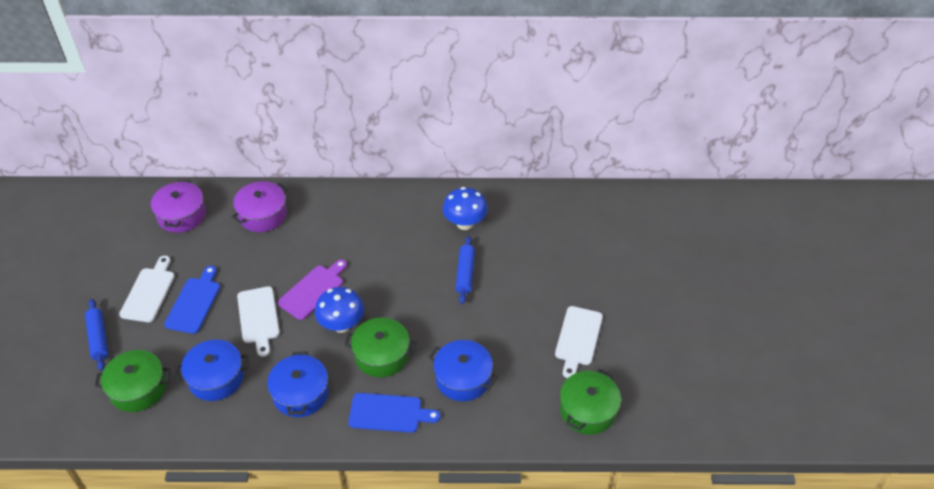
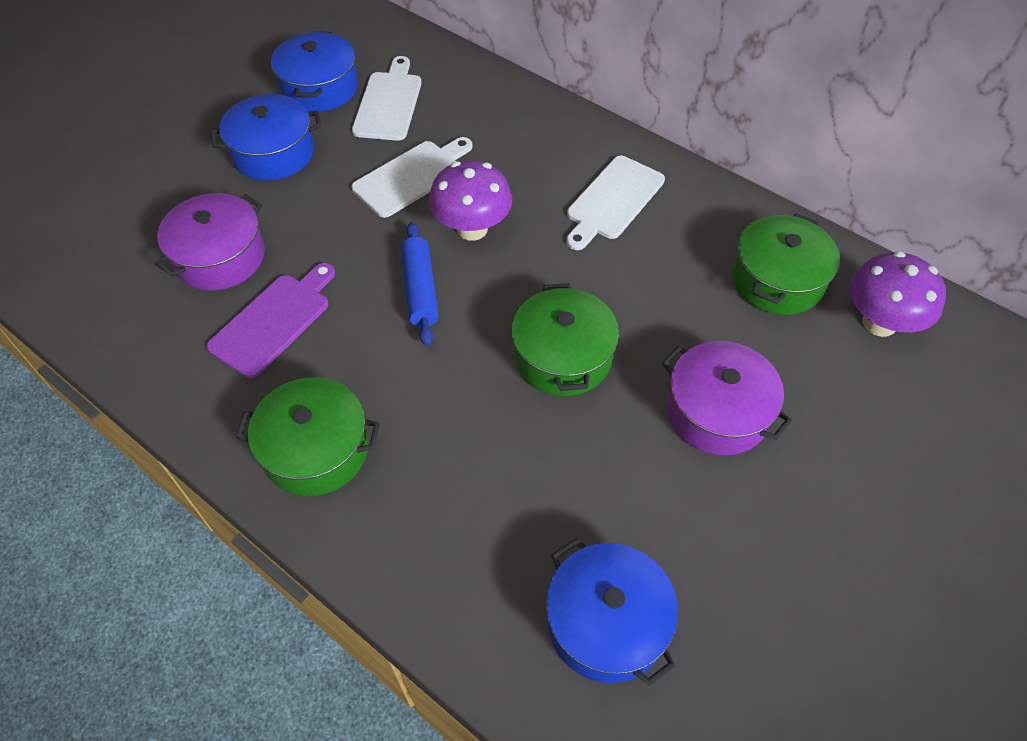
blue cutting board: [164,266,220,334] [348,393,441,433] = 2 -> none = 0
blue mushroom: [315,287,364,333] [442,187,488,230] = 2 -> none = 0
blue rolling pin: [85,299,108,371] [456,236,475,304] = 2 -> [401,222,439,346] = 1
purple mushroom: none = 0 -> [429,160,512,241] [849,251,946,337] = 2

